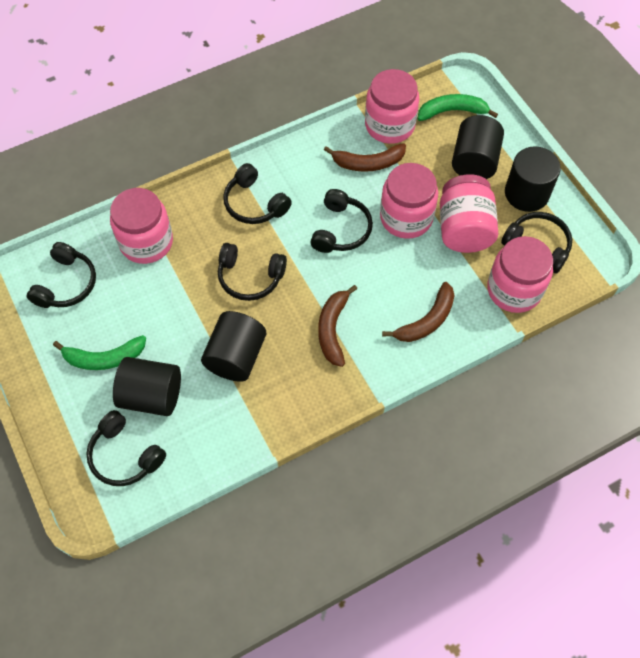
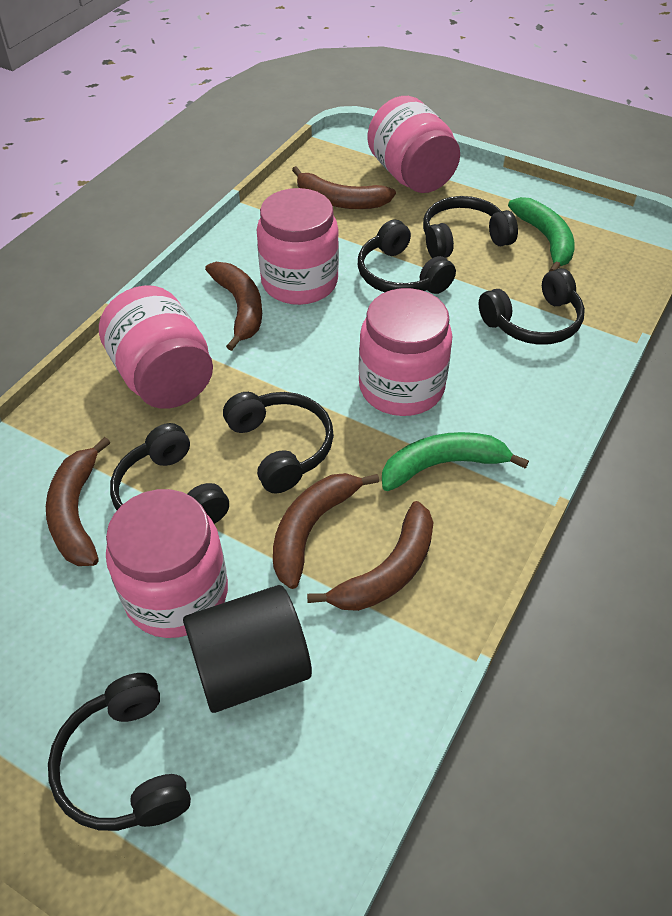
black cylinder: [113,357,181,416] [201,311,266,382] [452,115,504,179] [505,146,561,212] = 4 -> [183,585,312,713] = 1
brown banana: [318,285,357,367] [324,143,406,172] [382,282,455,342] = 3 -> [46,437,111,566] [205,262,262,351] [273,473,379,589] [292,166,396,209] [307,501,434,611] = 5

